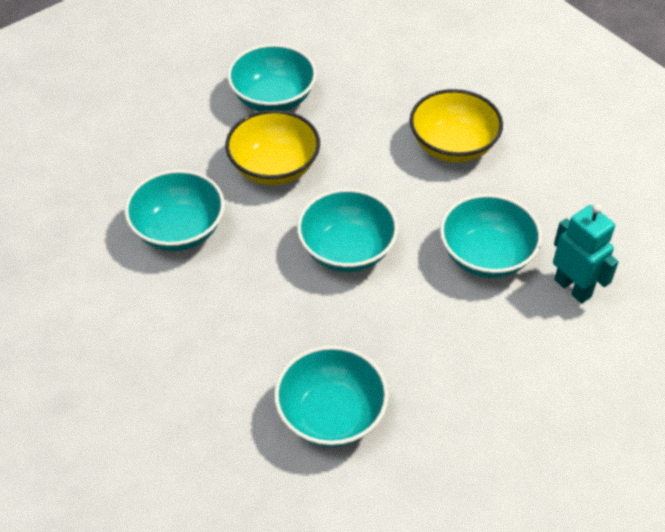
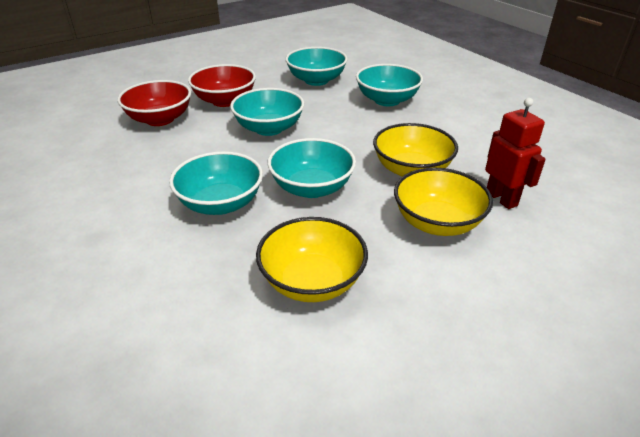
red bowl: none = 0 -> [117,80,191,126] [188,64,256,107] = 2
red robot: none = 0 -> [485,98,546,209] = 1
turquoise robot: [553,204,619,304] = 1 -> none = 0
yellow bowl: [225,110,320,185] [410,89,503,163] = 2 -> [256,217,368,302] [373,123,458,177] [394,168,493,236] = 3

